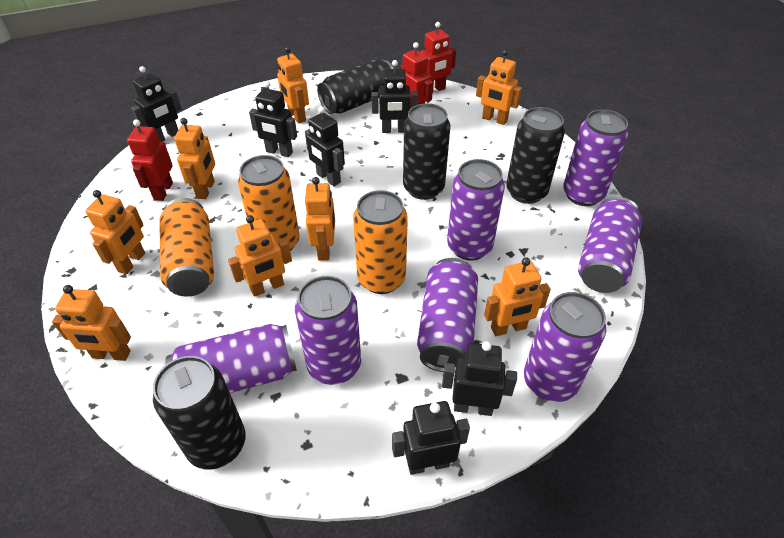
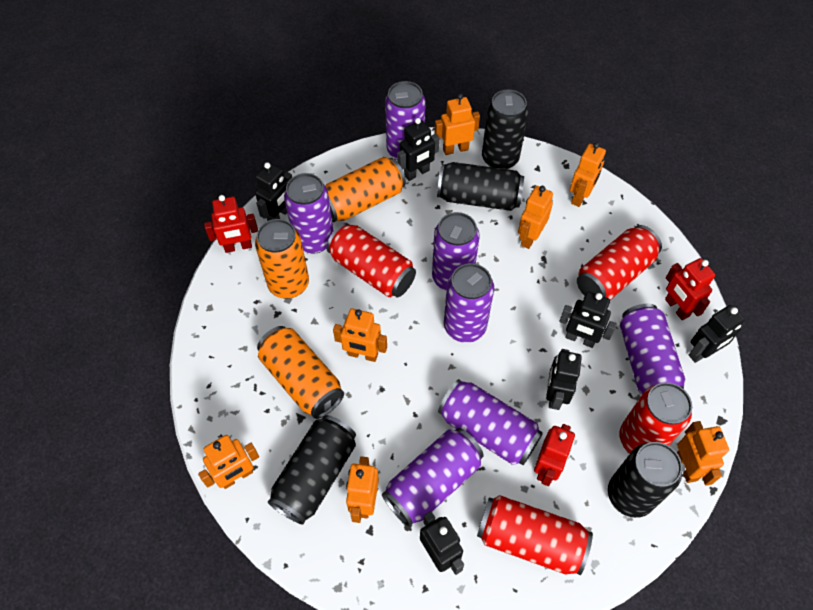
orange robot: [52,285,131,361] [85,190,145,274] [174,118,215,199] [228,215,292,297] [277,47,309,123] [305,177,335,261] [476,50,522,125] [484,257,551,336] = 8 -> [198,435,259,489] [333,308,387,362] [346,456,379,523] [434,94,480,155] [518,186,553,249] [570,142,606,207] [677,421,729,486] = 7
red can: none = 0 -> [326,223,416,297] [477,495,593,575] [577,225,662,300] [619,382,692,453] = 4

